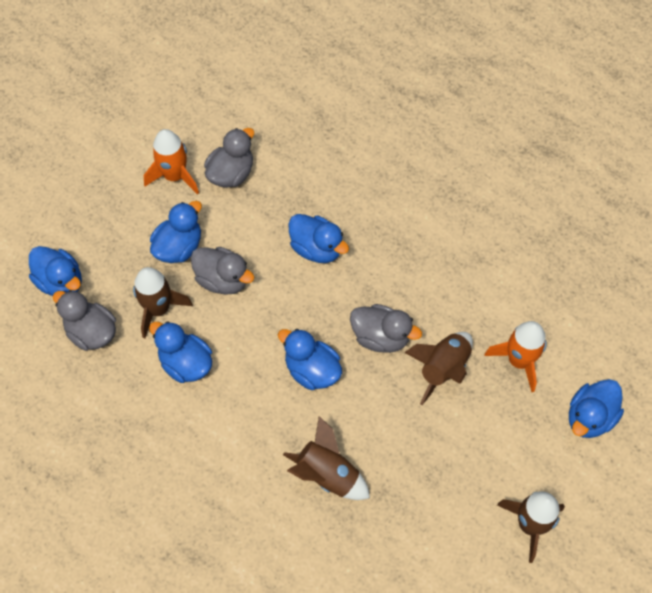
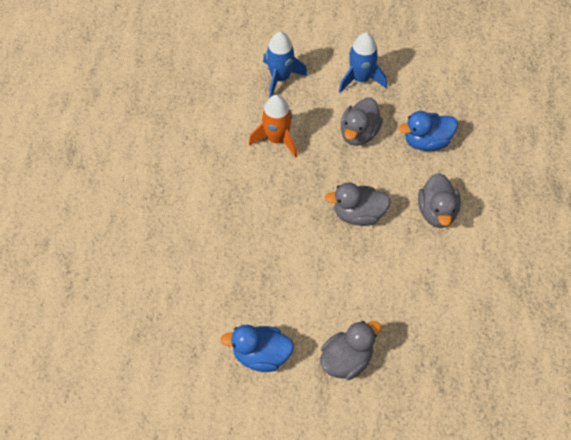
blue duck: [29,246,82,296] [149,321,212,383] [150,201,202,263] [278,329,342,390] [289,214,349,263] [569,379,624,438] = 6 -> [221,325,294,372] [399,111,458,151] = 2
blue rocket: none = 0 -> [263,32,308,98] [339,33,387,93] = 2
brown rocket: [133,267,193,339] [283,416,370,500] [404,332,473,405] [497,491,565,563] = 4 -> none = 0
orange rocket: [144,129,199,195] [484,321,547,392] = 2 -> [249,95,297,158] = 1

